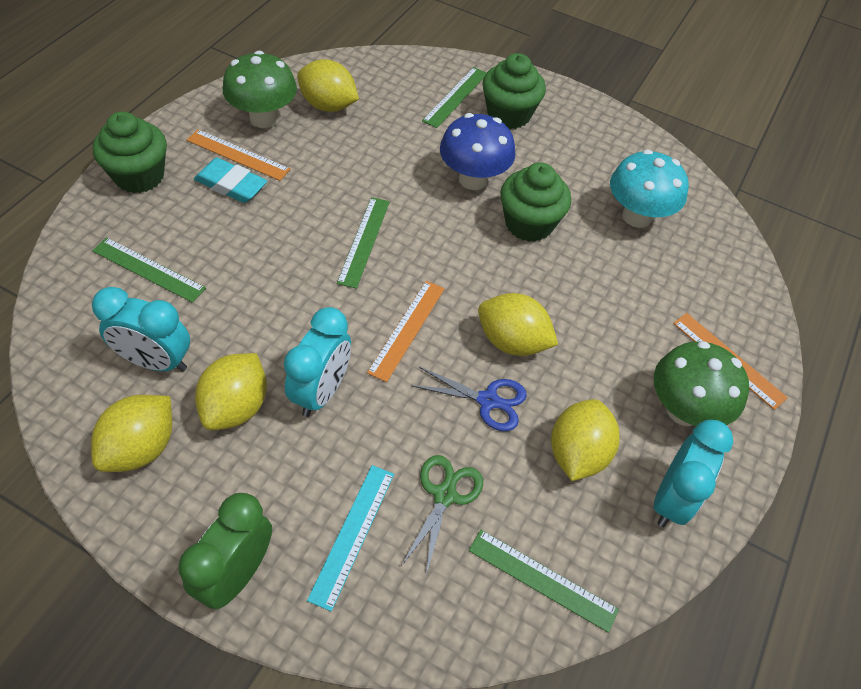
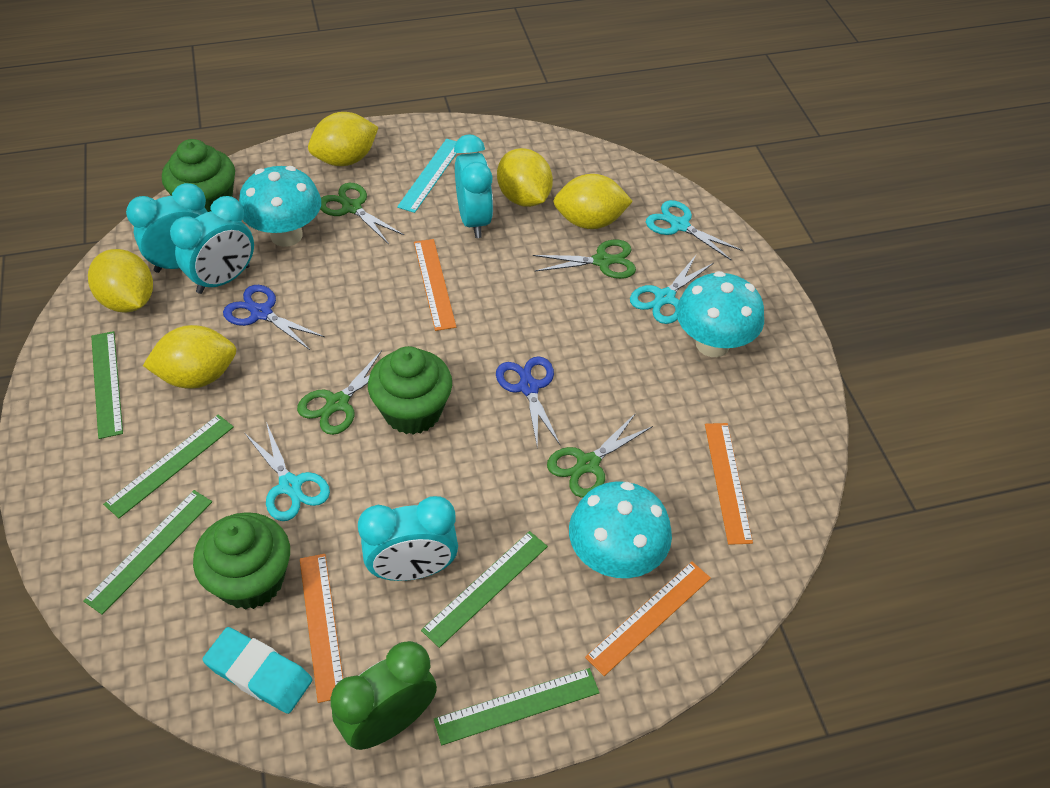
blue mushroom: [440,113,516,190] = 1 -> none = 0
blue scissors: [411,367,527,431] = 1 -> [223,285,325,350] [496,356,561,449] = 2
green mushroom: [223,51,297,128] [654,341,749,426] = 2 -> none = 0
green ruler: [92,237,206,303] [337,197,390,289] [422,67,486,128] [469,530,619,633] = 4 -> [83,490,212,615] [91,331,123,439] [103,414,234,518] [421,531,548,648] [434,668,600,745] = 5
green scissors: [401,455,483,575] = 1 -> [297,350,382,435] [320,183,404,244] [533,240,636,279] [547,413,653,498] = 4
orange ruler: [187,129,290,181] [367,281,445,382] [673,313,788,410] = 3 -> [300,554,343,703] [414,239,456,331] [585,561,711,676] [705,423,753,545] = 4
turquoise clock: [92,287,190,372] [284,307,351,417] [654,420,733,527] = 3 -> [126,183,207,273] [170,196,254,294] [358,496,458,581] [454,134,493,238] = 4
turquoise mushroom: [610,149,689,228] = 1 -> [239,166,321,247] [569,481,672,578] [676,271,764,357] = 3
turquoise scissors: none = 0 -> [245,422,330,521] [630,254,714,324] [646,200,742,260] = 3

